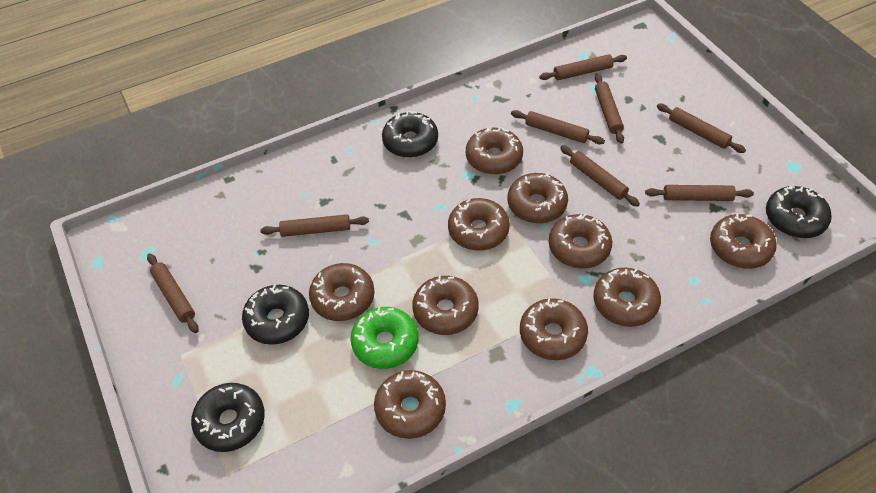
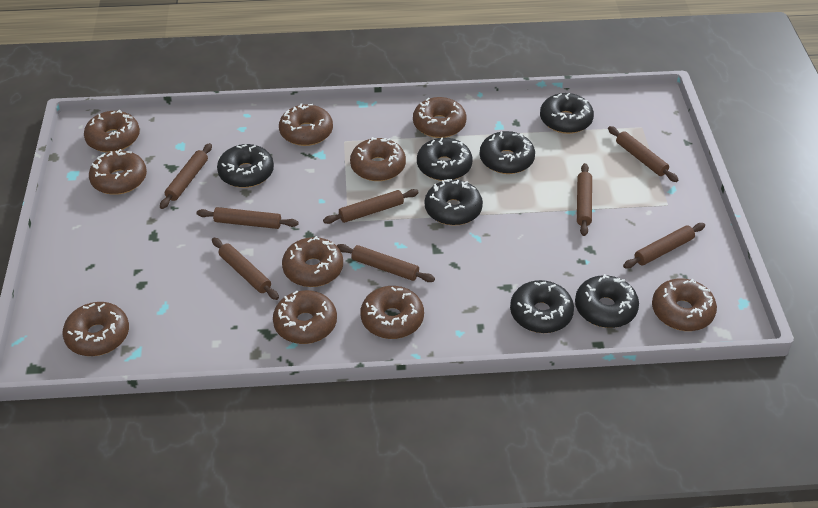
black donut: [191,383,265,452] [242,284,309,345] [382,111,438,158] [766,186,832,238] = 4 -> [217,144,274,188] [417,137,473,181] [425,179,483,226] [480,131,535,174] [510,280,574,333] [540,93,594,134] [575,274,639,328] = 7
green donut: [351,307,419,369] = 1 -> none = 0

